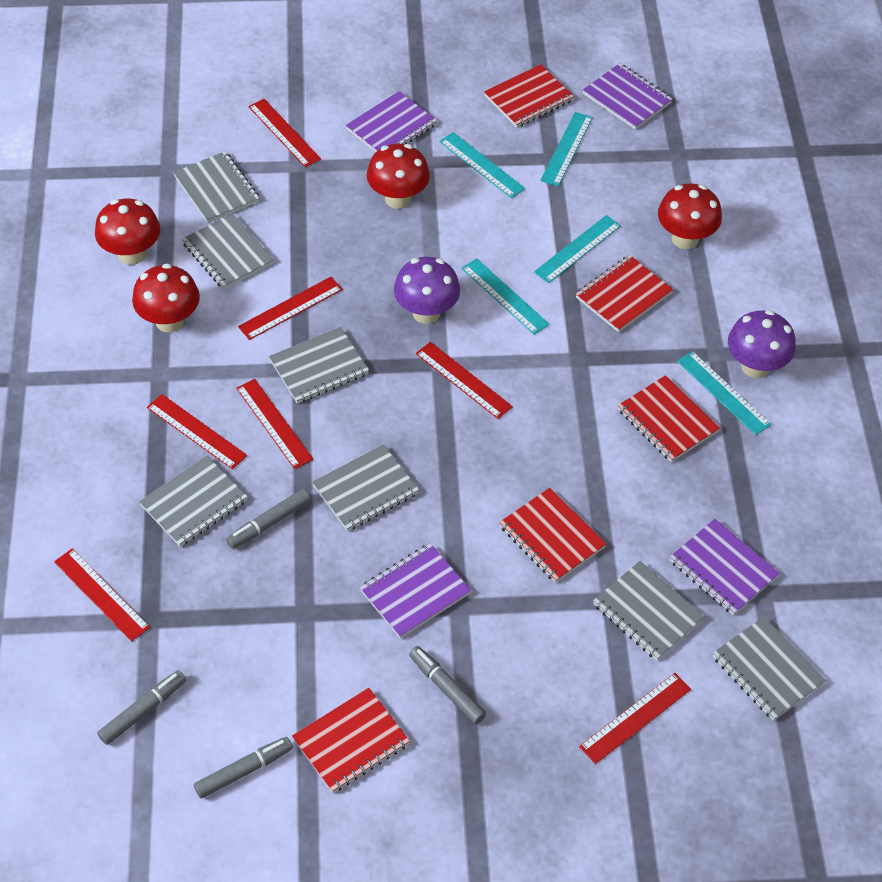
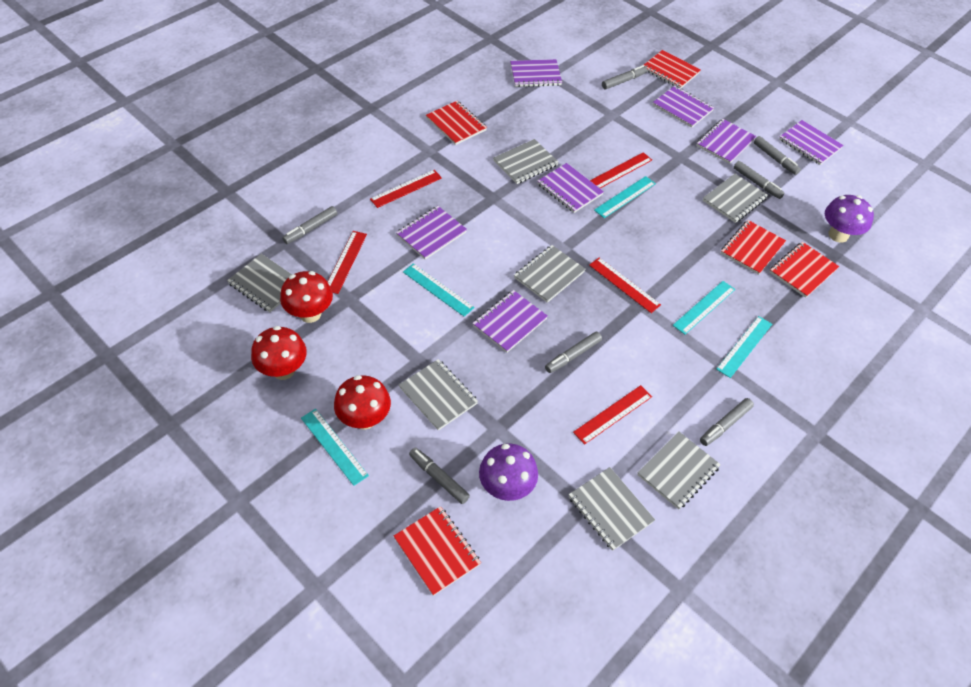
grey marker: [97,670,186,745] [194,737,293,799] [226,489,311,549] [409,646,486,724] = 4 -> [282,206,337,244] [409,448,470,504] [545,332,602,373] [602,65,647,89] [700,398,754,446] [734,161,785,199] [754,136,801,175] = 7
purple notebook: [346,91,437,152] [360,543,471,639] [583,63,673,130] [670,519,780,615] = 4 -> [396,206,467,259] [472,290,548,353] [510,59,562,87] [537,163,604,213] [653,86,714,128] [696,119,756,164] [779,120,844,165] = 7
red mushroom: [95,198,160,265] [132,263,200,333] [367,144,430,209] [658,183,722,249] = 4 -> [251,326,307,380] [280,271,333,323] [334,375,391,430] = 3
red ruler: [54,548,150,642] [147,394,247,469] [236,379,313,469] [238,277,343,340] [248,99,321,167] [416,342,513,419] [579,673,691,764] = 7 -> [328,231,367,294] [370,170,442,208] [573,385,652,445] [589,258,661,313] [590,152,652,188] = 5

